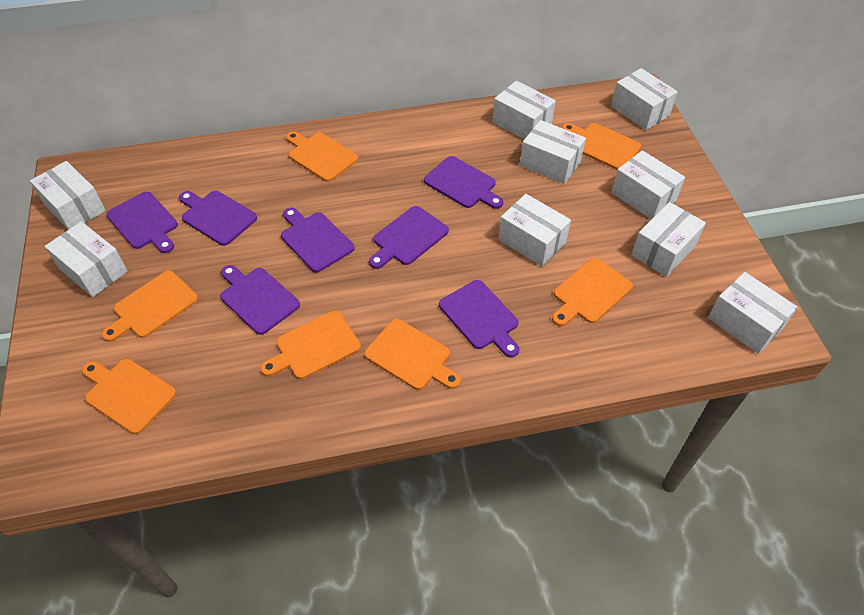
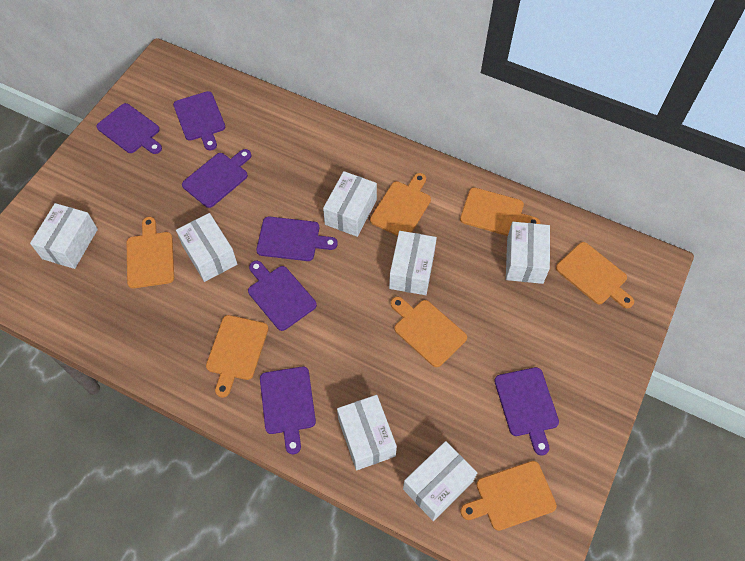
white box: [30,161,106,230] [45,222,128,297] [492,81,556,139] [498,194,571,267] [520,120,586,184] [611,68,678,130] [611,150,685,220] [631,202,706,277] [708,272,798,354] = 9 -> [30,203,98,269] [176,213,237,282] [323,171,377,237] [337,395,397,470] [389,231,437,295] [403,441,477,521] [506,222,550,284] = 7

